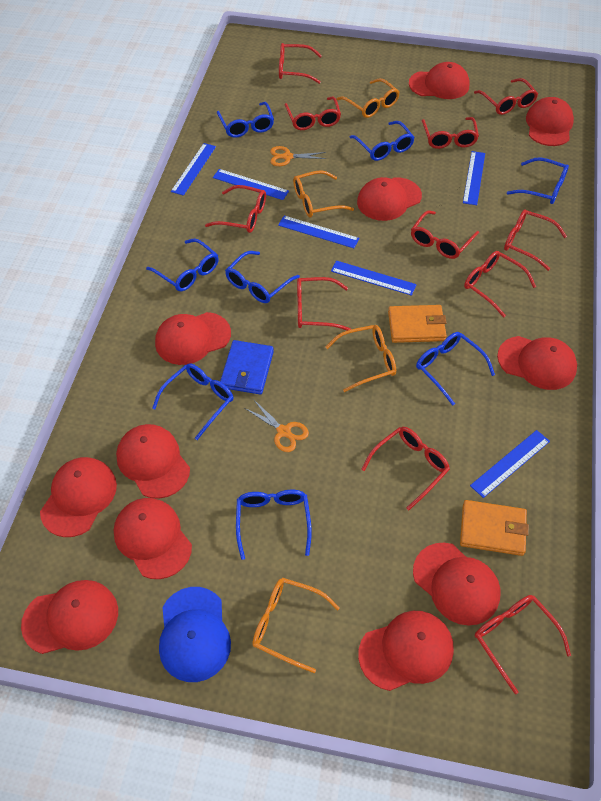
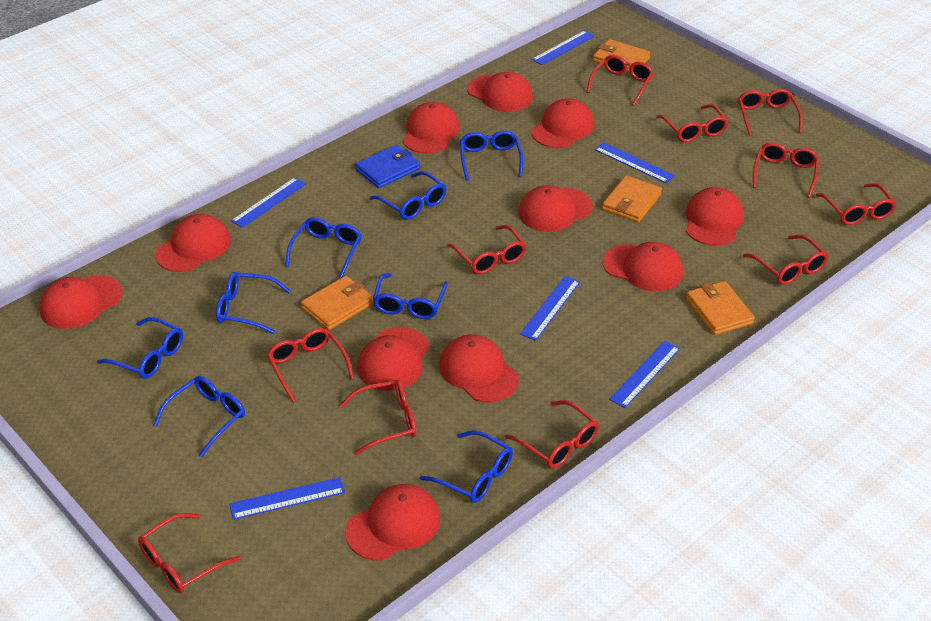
blue cap: [159,587,231,682] = 1 -> none = 0
orange glasses: [252,578,340,673] [293,170,354,217] [326,325,396,392] [337,78,400,118] = 4 -> none = 0
orange scissors: [245,399,309,452] [270,146,326,166] = 2 -> none = 0
orange wallet: [388,305,447,343] [460,500,529,556] = 2 -> [301,276,374,330] [593,39,650,73] [602,175,662,222] [686,281,755,335] = 4

